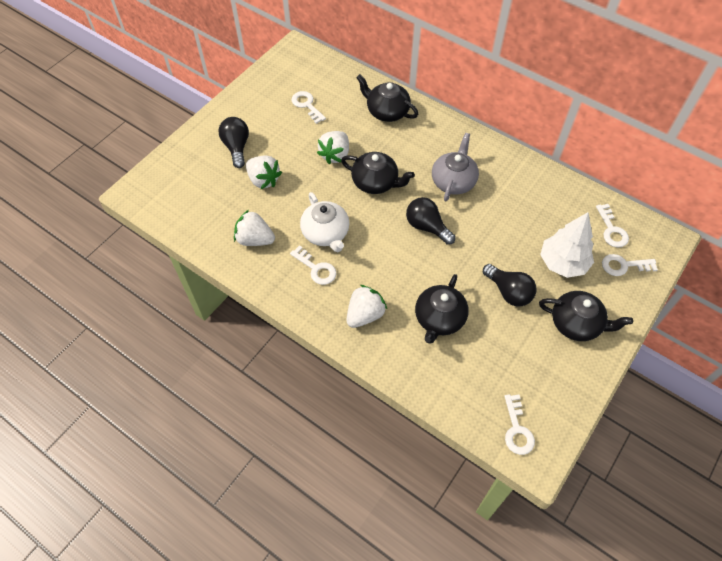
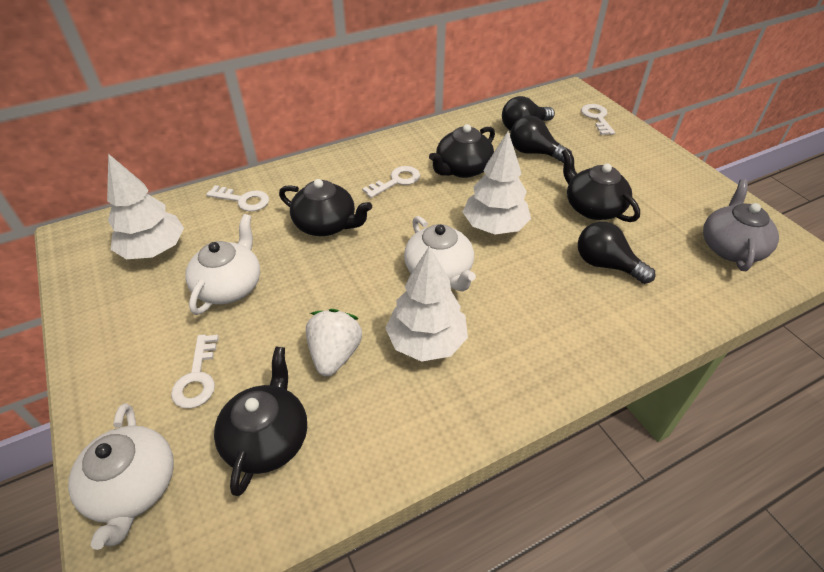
white key: [290,245,336,285] [292,91,326,124] [504,394,535,455] [596,204,629,247] [602,254,658,276] = 5 -> [171,334,219,408] [206,185,269,211] [362,166,420,198] [581,104,615,135] = 4
white strawberry: [234,210,275,246] [246,156,282,189] [317,131,349,164] [347,285,387,328] = 4 -> [306,309,362,376] = 1
white teapot: [300,192,349,252] = 1 -> [68,403,174,550] [185,214,260,315] [404,216,476,291] = 3
white tree: [540,212,594,278] = 1 -> [107,154,184,259] [385,246,468,362] [463,131,531,234] = 3

